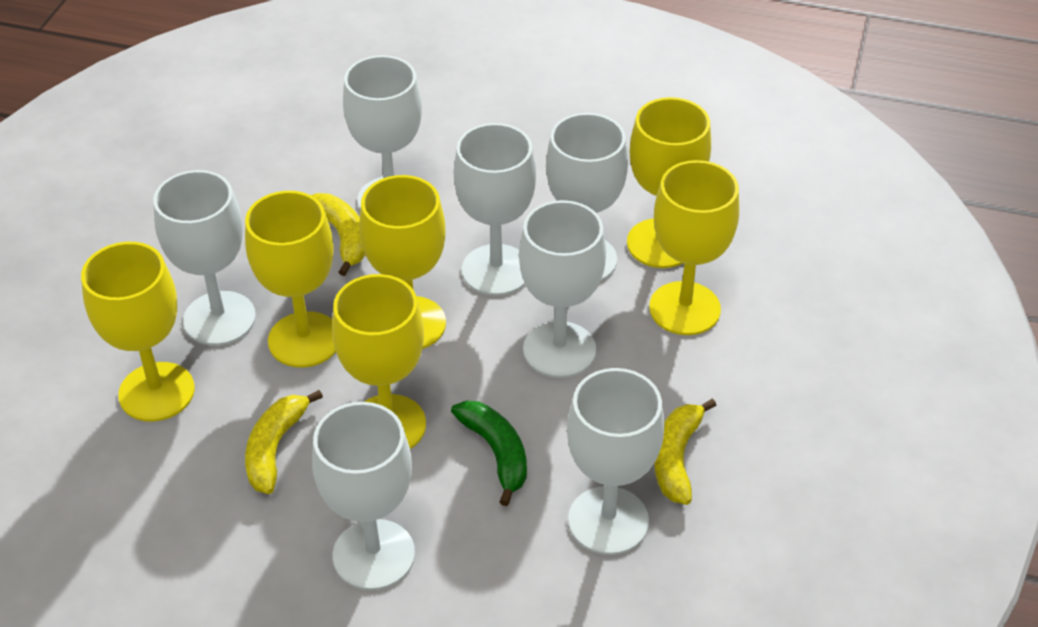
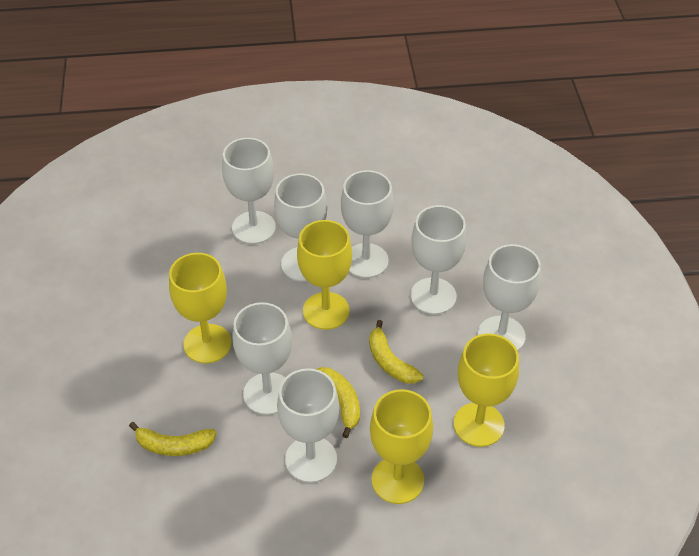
green banana: [451,401,527,506] = 1 -> none = 0
yellow goblet: [81,242,195,422] [245,191,336,368] [332,274,426,449] [359,175,446,349] [627,97,711,268] [649,160,739,335] = 6 -> [169,253,232,363] [297,220,352,330] [370,389,433,504] [454,333,519,447] = 4

